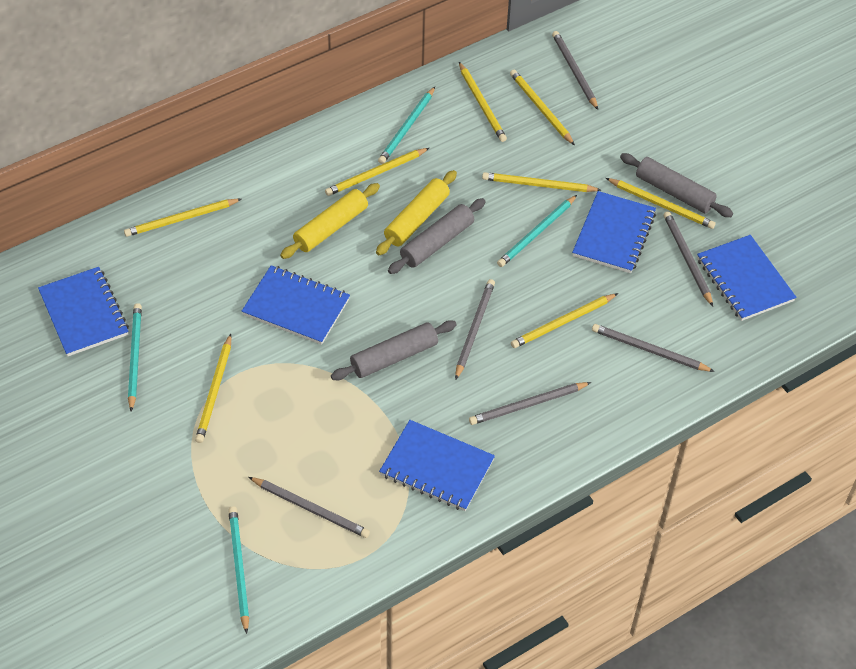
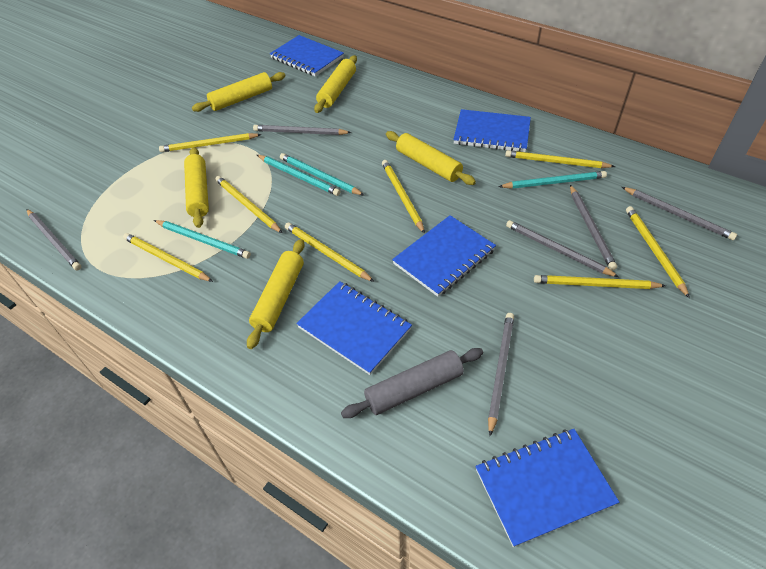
grey rolling pin: [331,320,457,380] [388,198,486,274] [620,153,733,217] = 3 -> [341,348,483,418] = 1
yellow rolling pin: [280,183,380,259] [376,170,457,255] = 2 -> [184,147,209,228] [192,72,286,112] [247,239,305,349] [314,55,357,113] [386,131,476,185] = 5

